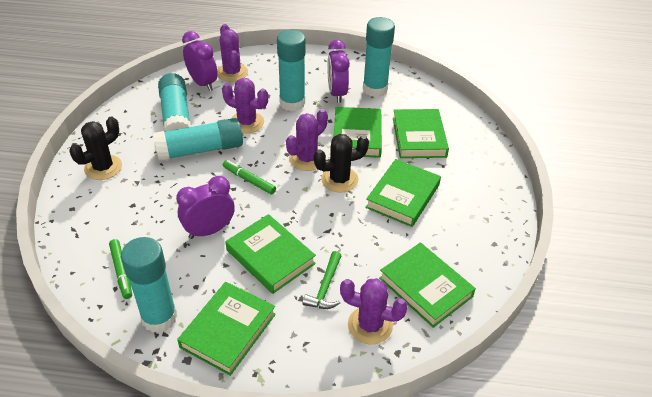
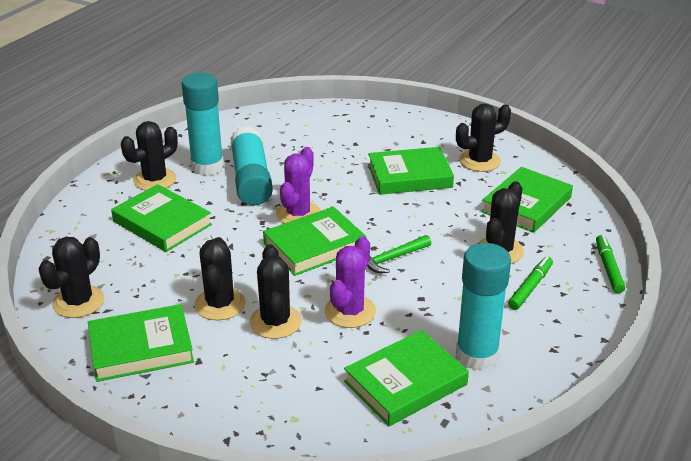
black cactus: [69,117,122,180] [314,134,369,193] = 2 -> [38,237,104,318] [121,121,178,191] [194,237,246,320] [249,244,302,339] [456,104,511,172] [478,181,524,264] = 6
purple cactus: [217,24,248,82] [222,78,268,133] [286,109,328,171] [340,278,408,344] = 4 -> [276,147,321,223] [325,236,376,328] = 2
purple clock: [176,176,235,239] [182,31,218,91] [327,40,350,103] = 3 -> none = 0
turquoise glue stick: [121,237,177,333] [153,118,243,161] [158,73,191,132] [277,30,306,111] [363,17,395,97] = 5 -> [182,73,224,176] [230,126,273,206] [456,243,511,371] = 3

